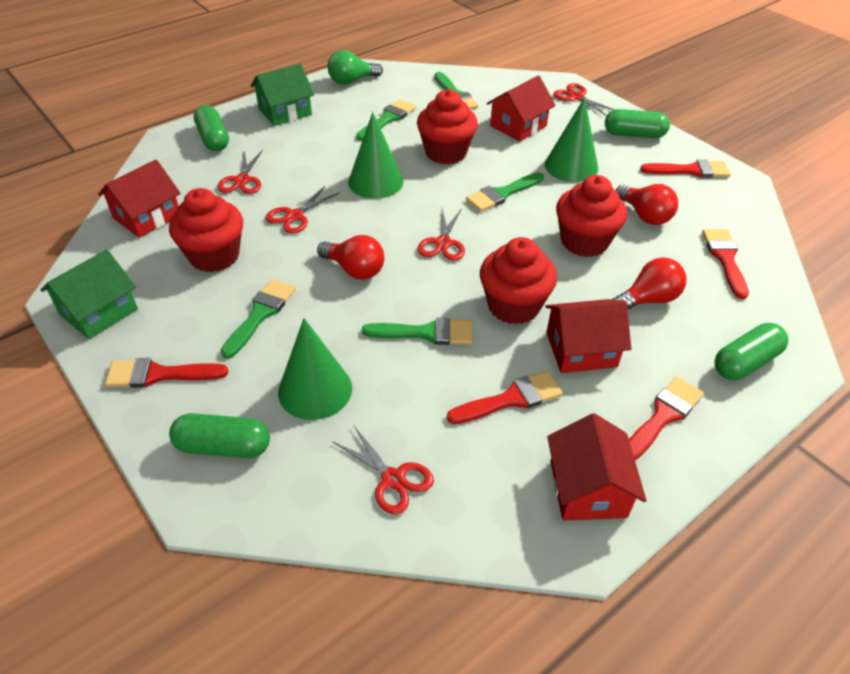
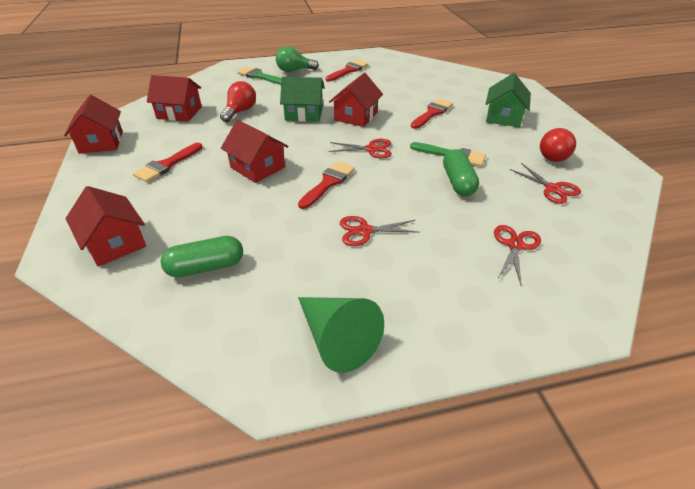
green brush: [221,279,295,359] [356,99,416,140] [362,318,473,345] [435,72,478,110] [466,172,544,212] = 5 -> [237,67,282,85] [410,142,486,167] = 2
green capsule: [169,413,270,458] [194,105,229,151] [605,109,670,138] [715,323,788,380] = 4 -> [160,236,243,277] [443,149,479,196] = 2
green cone: [278,318,352,420] [348,112,403,199] [545,97,598,182] = 3 -> [298,297,384,373] = 1
red brush: [105,358,228,388] [447,371,563,424] [629,376,704,460] [640,159,731,178] [702,229,749,299] = 5 -> [133,143,203,183] [298,162,355,209] [326,60,369,81] [411,99,453,129] = 4
red cupcake: [169,188,243,272] [417,89,478,165] [480,237,557,324] [556,175,627,257] = 4 -> none = 0
red house: [98,160,181,238] [487,75,556,141] [545,299,631,373] [547,413,647,521] = 4 -> [64,95,123,154] [65,186,146,267] [147,75,202,122] [221,120,289,183] [329,73,383,127] = 5
red light bulb: [317,235,384,280] [612,257,686,309] [616,184,678,225] = 3 -> [220,81,256,122] [540,128,576,162] = 2
red scissors: [217,150,263,194] [265,186,339,234] [332,425,434,515] [418,208,465,261] [553,83,615,116] = 5 -> [329,139,392,158] [340,216,420,246] [494,225,541,285] [509,163,581,204] = 4

